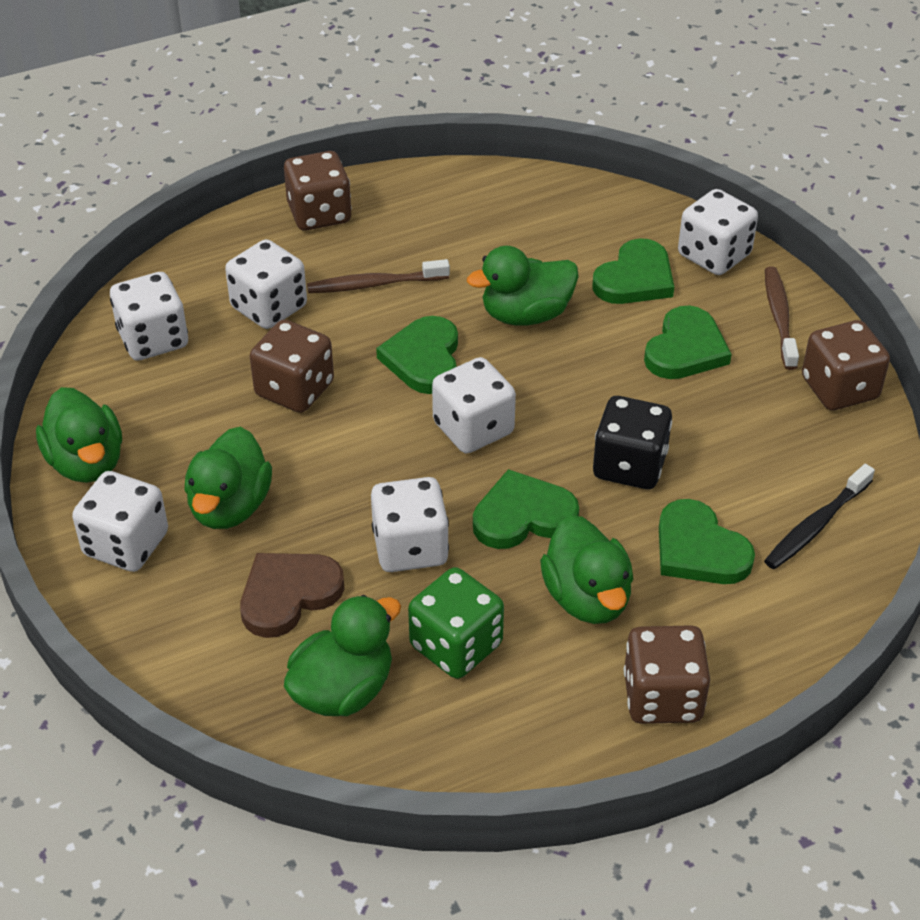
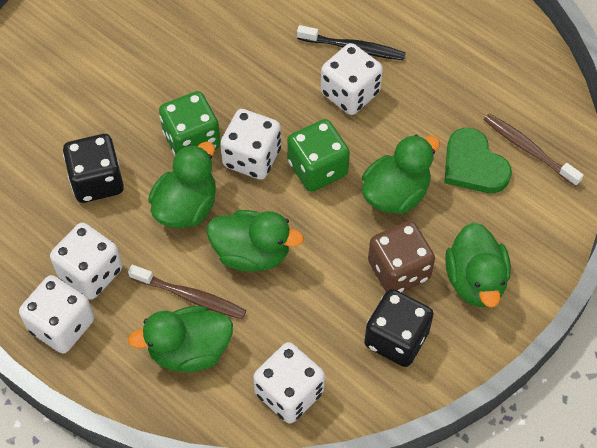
black dice: [593,396,672,489] = 1 -> [63,134,124,203] [364,289,434,367] = 2
brown dice: [250,320,334,413] [284,151,352,231] [624,625,710,724] [802,320,890,411] = 4 -> [368,221,435,292] = 1
brown heart: [240,553,345,638] = 1 -> none = 0
green dice: [408,567,504,679] = 1 -> [159,91,221,156] [287,119,350,192] = 2
green heart: [376,316,458,394] [473,469,579,549] [593,238,674,304] [644,306,732,379] [659,499,755,584] = 5 -> [444,128,512,193] = 1
white dice: [72,471,168,572] [110,272,188,361] [225,239,307,329] [371,477,449,572] [432,357,516,453] [678,189,758,275] = 6 -> [19,275,94,354] [50,222,123,300] [220,109,281,180] [253,342,325,424] [321,43,383,115] = 5

